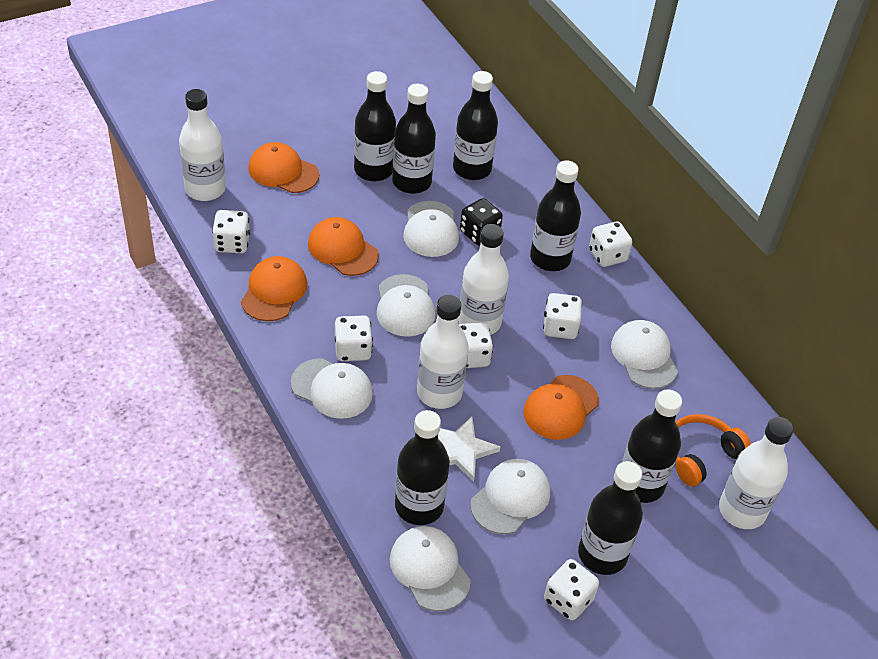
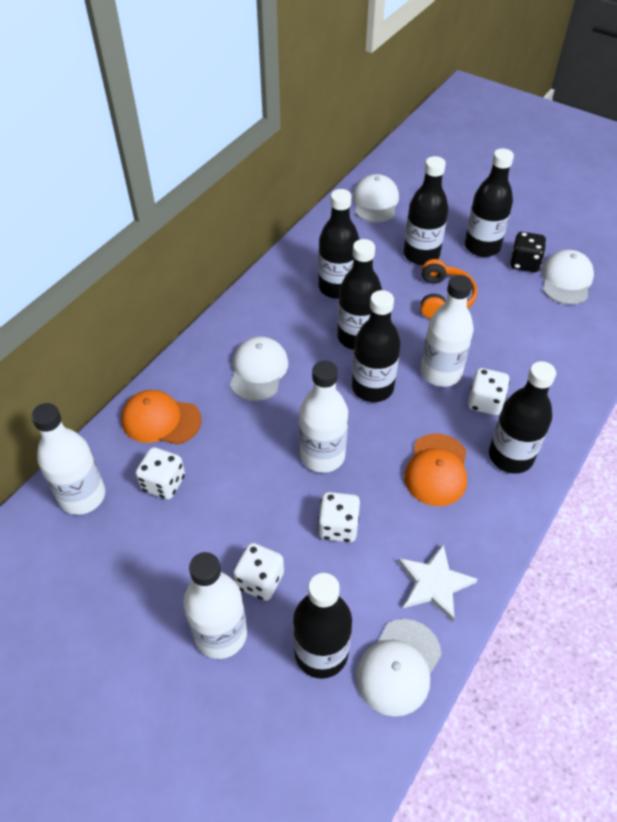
orange cap: [241,256,307,321] [248,142,319,193] [308,217,379,276] [524,375,599,440] = 4 -> [121,390,202,444] [404,433,467,506] = 2
white cap: [291,358,373,419] [377,274,435,337] [390,526,471,611] [403,201,459,257] [470,459,550,534] [611,320,678,389] = 6 -> [230,337,288,401] [353,174,399,223] [356,619,442,717] [541,249,594,305] = 4
white dice: [212,210,250,253] [335,316,373,361] [458,322,493,368] [543,293,582,339] [544,559,599,620] [589,222,633,267] = 6 -> [136,447,185,500] [233,543,284,601] [318,492,360,542] [468,368,510,415] = 4

